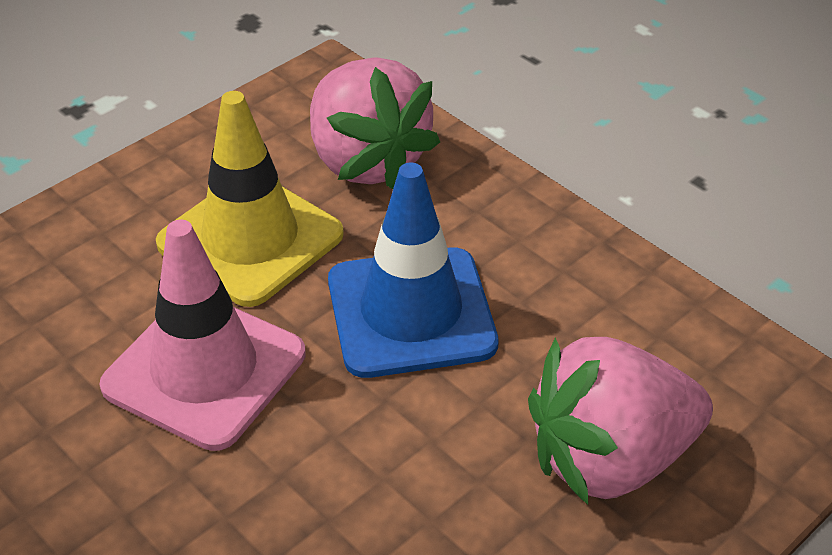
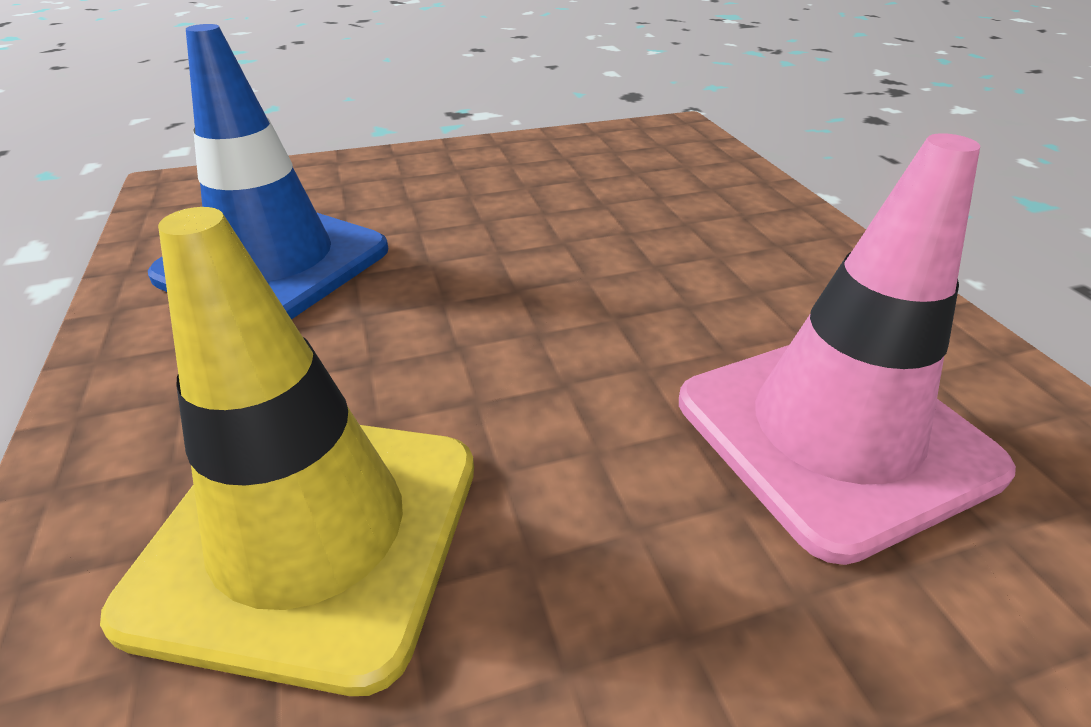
pink strawberry: [310,57,440,189] [528,337,713,505] = 2 -> none = 0

